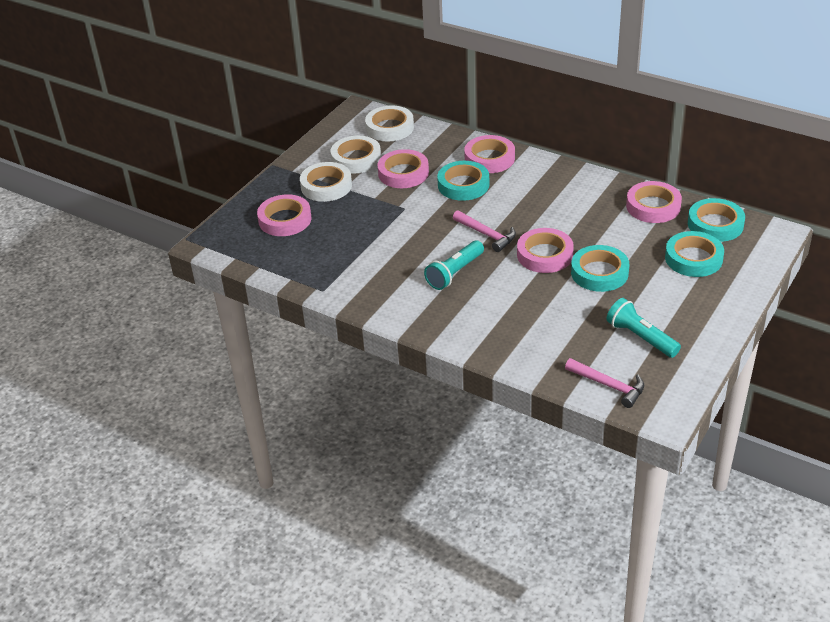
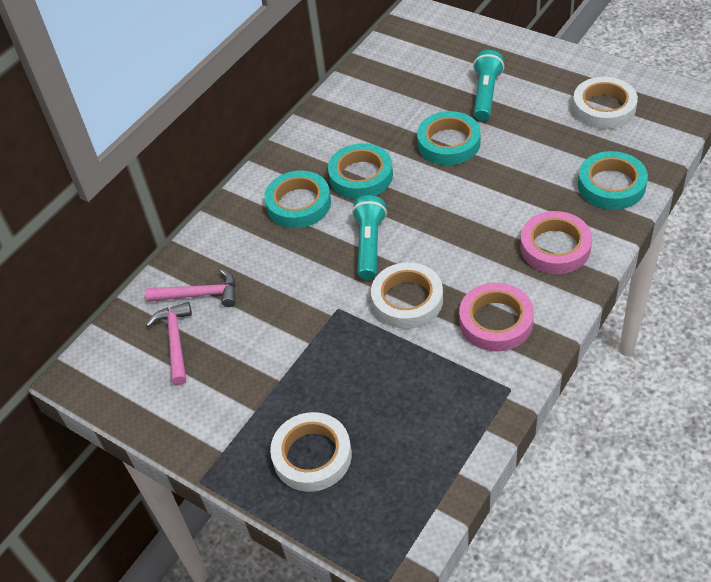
pink tape: [257,194,311,236] [377,149,429,188] [464,135,515,173] [517,228,574,273] [626,181,682,223] = 5 -> [459,283,534,351] [520,211,592,274] = 2

